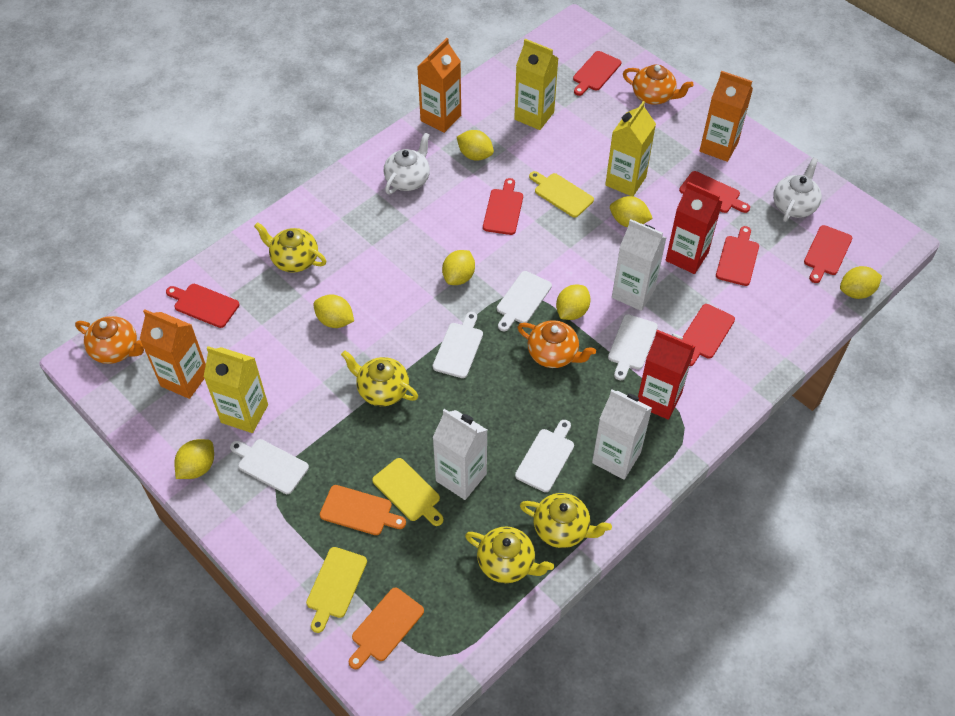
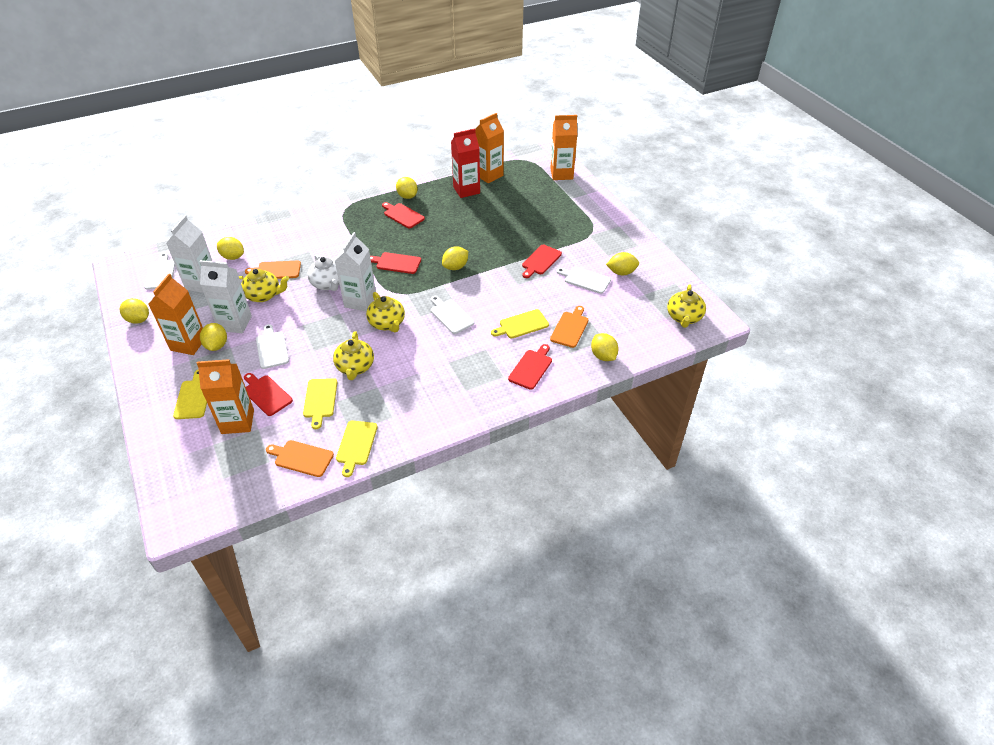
orange carton: [140,310,206,399] [417,38,461,133] [700,71,753,162] = 3 -> [149,273,203,355] [197,359,254,434] [475,113,504,183] [550,115,577,180] = 4
orange cutting board: [320,485,406,535] [349,588,424,669] = 2 -> [245,261,301,279] [266,440,334,477] [550,306,588,348] = 3
orange teapot: [75,316,144,364] [518,320,596,368] [623,64,694,105] = 3 -> none = 0
red carton: [638,330,696,420] [666,182,723,274] = 2 -> [451,129,480,198] = 1
red cutting board: [166,284,239,328] [483,178,523,235] [573,51,621,96] [679,171,750,213] [682,304,735,366] [716,226,759,286] [804,225,852,283] = 7 -> [244,373,293,416] [370,252,421,274] [382,202,425,229] [508,344,552,390] [522,245,562,278] = 5
white cutting board: [230,439,309,494] [433,312,483,378] [497,271,552,331] [515,420,574,492] [608,314,658,380] = 5 -> [144,253,175,290] [256,324,289,369] [431,296,474,334] [556,267,611,294] = 4
white teapot: [384,133,430,194] [773,157,822,222] = 2 -> [307,254,339,291] = 1
yellow carton: [204,346,268,433] [514,39,558,130] [605,101,656,196] = 3 -> none = 0
yellow cutting board: [306,547,367,633] [372,458,444,526] [529,171,594,218] = 3 -> [173,370,207,419] [303,378,337,429] [336,421,378,477] [491,309,549,338] = 4

